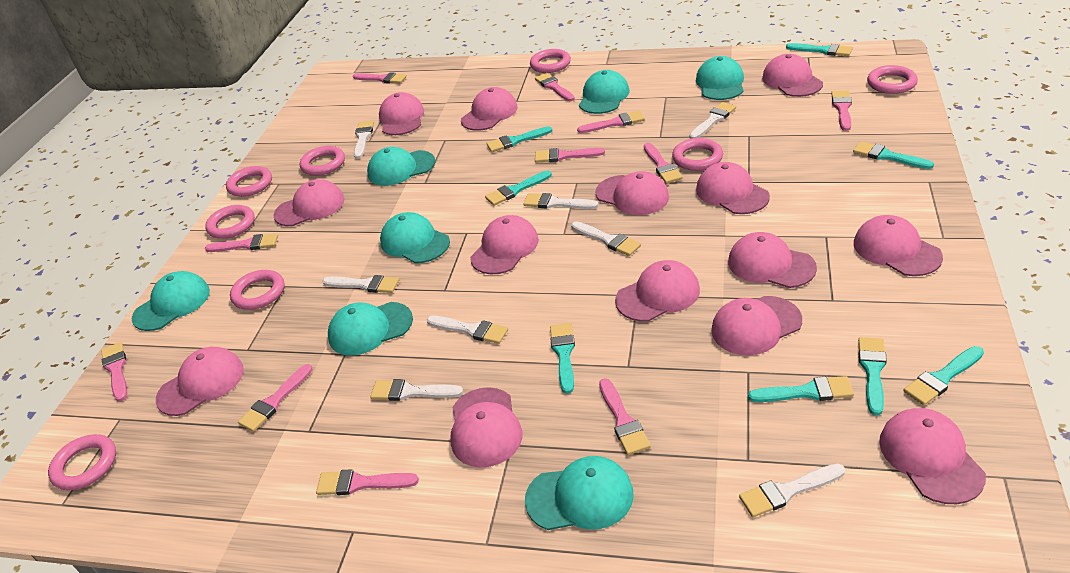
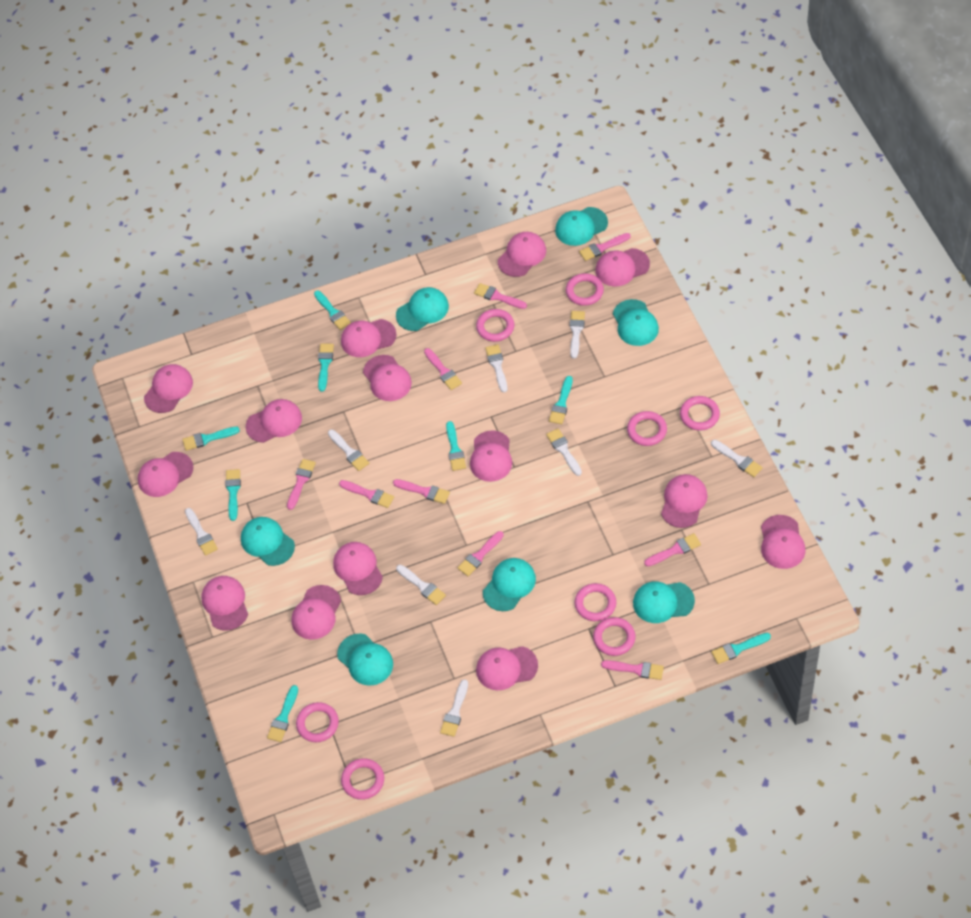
pink brush: [101,342,127,402] [205,233,278,252] [238,364,313,432] [316,469,419,495] [353,72,407,83] [535,73,575,101] [535,148,605,163] [577,111,645,133] [599,378,651,455] [644,143,683,184] [831,91,852,131] = 11 -> [287,459,316,510] [339,480,394,508] [393,479,450,504] [424,348,462,390] [457,531,504,576] [474,283,527,309] [579,233,631,261] [601,660,664,680] [644,533,701,566] = 9

